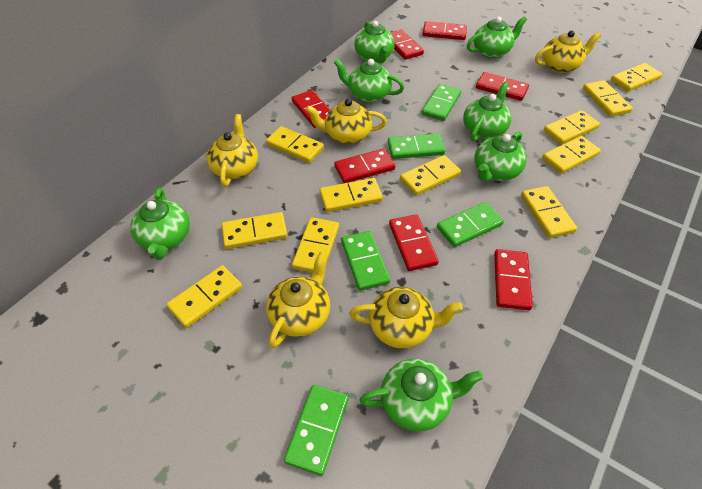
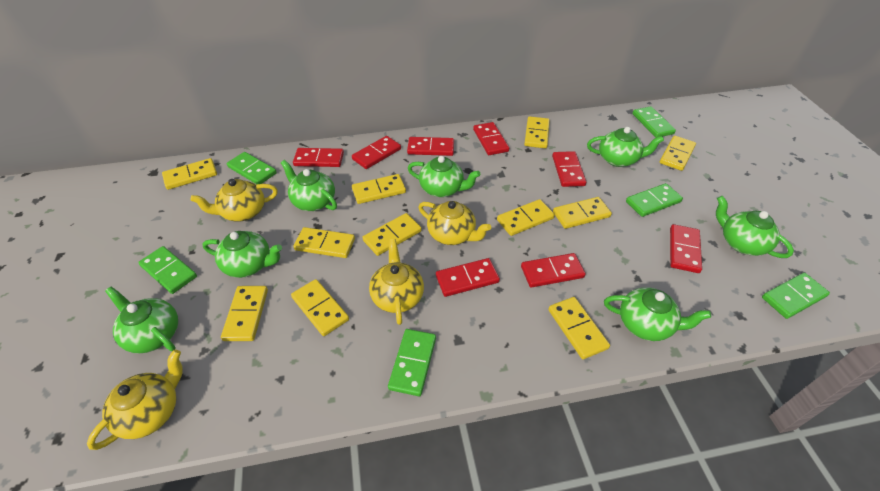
green domino: [284,385,349,476] [341,231,390,291] [388,133,445,159] [421,84,461,121] [437,202,504,247] = 5 -> [138,246,197,294] [227,152,277,184] [388,329,436,396] [626,183,683,217] [633,106,676,137] [762,273,830,319] = 6
red domino: [292,90,330,128] [334,149,395,183] [389,214,439,271] [390,30,424,60] [423,21,467,40] [476,72,529,101] [494,249,533,310] = 7 -> [293,148,344,167] [352,136,401,169] [407,137,454,156] [436,258,500,297] [473,122,509,155] [521,253,586,287] [552,151,586,187] [670,224,702,273] = 8
yellow teapot: [207,114,258,187] [266,252,330,348] [306,99,387,144] [349,287,463,349] [535,31,601,73] = 5 -> [87,350,183,450] [190,179,278,222] [369,239,424,325] [418,201,491,245] = 4

